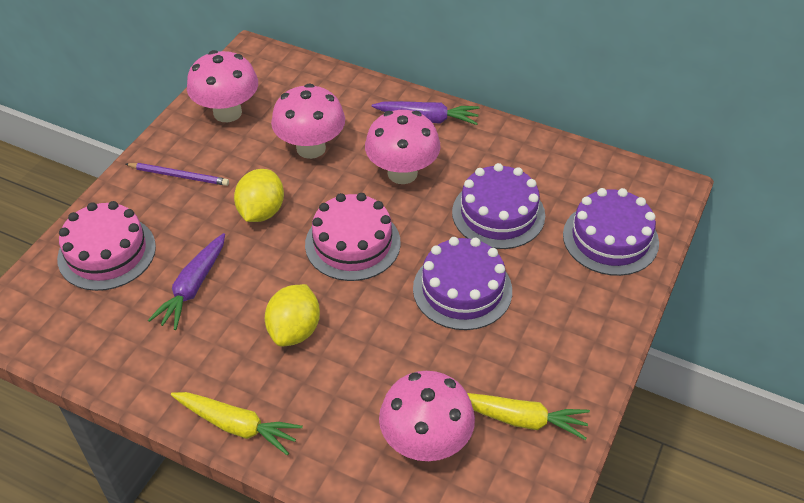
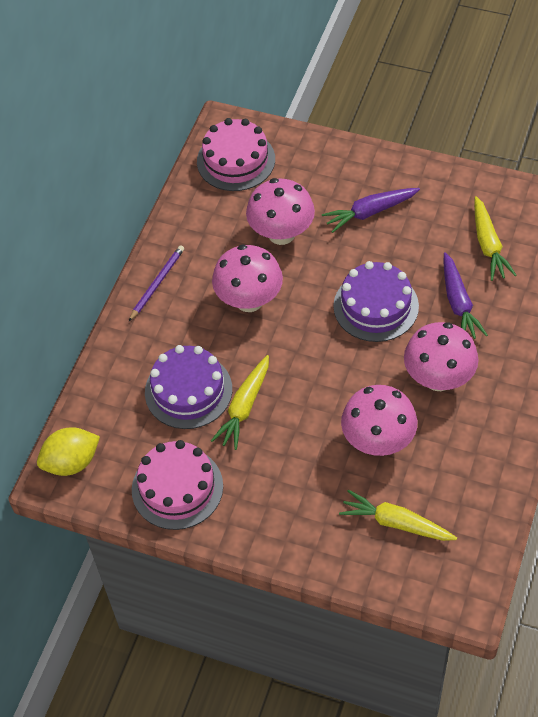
purple cake: [413,237,512,330] [452,163,545,249] [563,188,659,276] = 3 -> [145,345,232,429] [333,261,419,342] = 2
yellow carrot: [171,392,303,455] [467,393,590,440] = 2 -> [211,355,269,450] [339,490,457,541] [474,196,517,281] = 3
yellow lemon: [234,169,284,222] [265,284,320,347] = 2 -> [37,427,100,476] = 1

